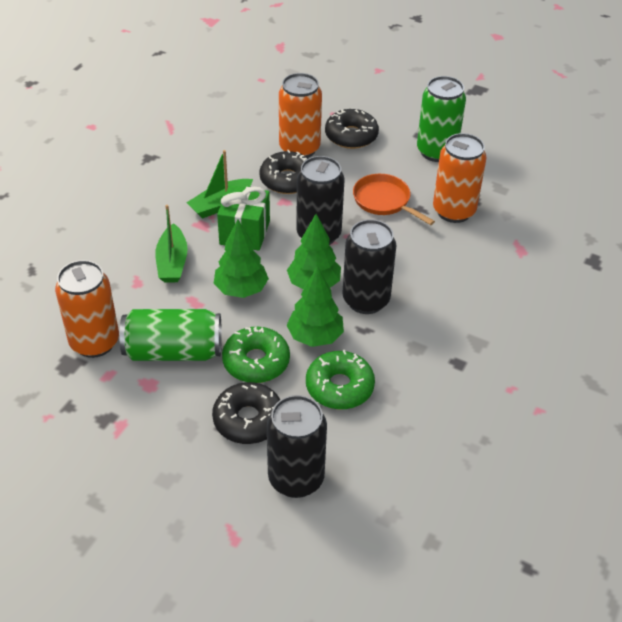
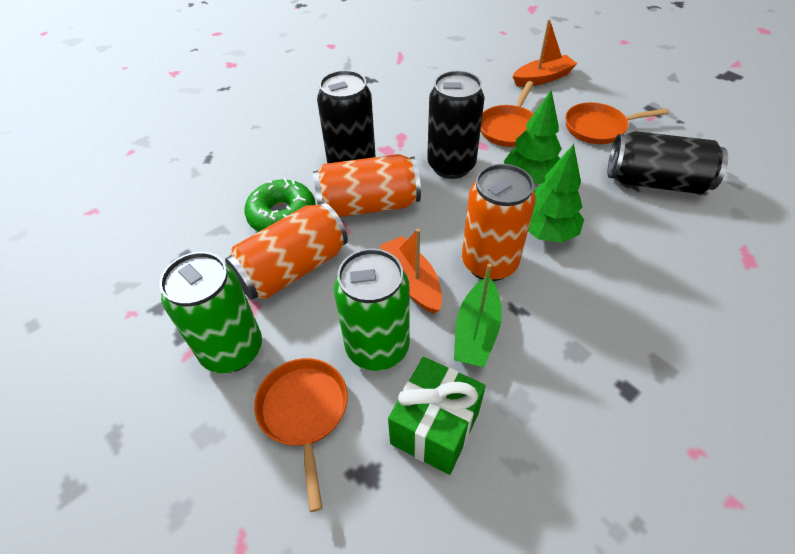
black donut: [212,382,280,444] [259,150,308,194] [325,109,379,149] = 3 -> none = 0
green boat: [155,205,188,283] [186,150,253,219] = 2 -> [454,264,502,367] = 1
green donut: [222,326,290,383] [306,350,375,409] = 2 -> [244,178,316,232] = 1
green tree: [213,219,269,298] [286,266,344,347] [287,214,341,289] = 3 -> [504,90,562,184] [528,144,584,243] = 2
orange boat: none = 0 -> [380,229,442,314] [513,19,577,87] = 2
orange pan: [353,174,435,225] = 1 -> [254,358,348,512] [480,81,534,147] [565,102,669,144] = 3

